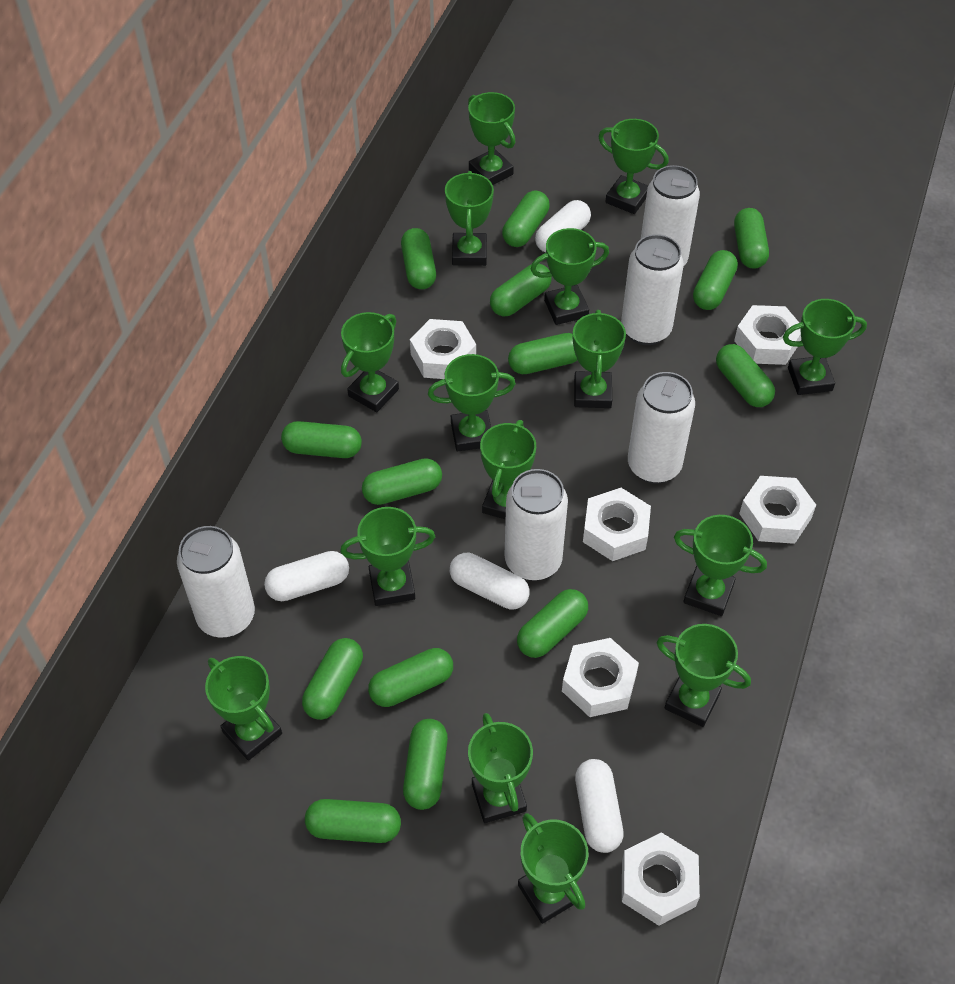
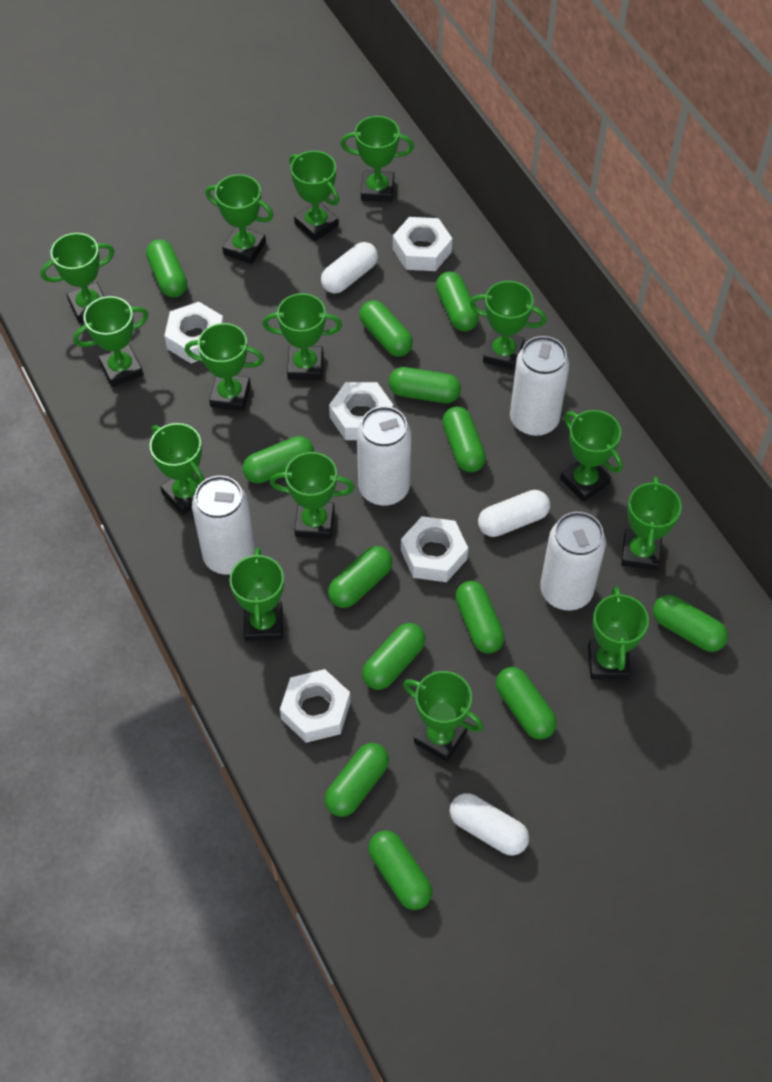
green capsule: [281,421,362,458] [302,638,363,720] [305,799,401,843] [362,458,442,505] [368,648,453,707] [401,228,436,289] [403,719,448,810] [490,264,551,317] [502,190,550,247] [508,333,577,374] [517,589,588,658] [693,250,738,310] [716,344,775,407] [734,208,769,269] = 14 -> [146,239,187,297] [243,436,314,483] [325,743,389,817] [328,546,393,608] [359,300,413,357] [362,623,426,690] [368,830,433,910] [389,367,461,403] [436,271,479,331] [442,407,486,472] [455,581,505,654] [496,667,557,740] [653,595,728,652] = 13
white can: [177,526,255,638] [504,469,568,581] [621,234,684,345] [628,372,695,484] [641,165,700,267] = 5 -> [192,476,255,575] [357,406,411,506] [510,336,569,437] [540,512,606,610] = 4
white capsule: [264,551,349,601] [450,553,530,609] [535,200,591,252] [575,759,624,853] = 4 -> [321,242,378,294] [450,793,529,856] [478,490,550,537] = 3
white nut: [410,319,476,379] [562,638,639,717] [583,488,651,561] [622,832,700,926] [734,305,801,365] [739,476,816,544] = 6 -> [164,302,224,363] [280,669,350,743] [329,382,393,440] [393,217,452,271] [401,516,468,582] = 5

